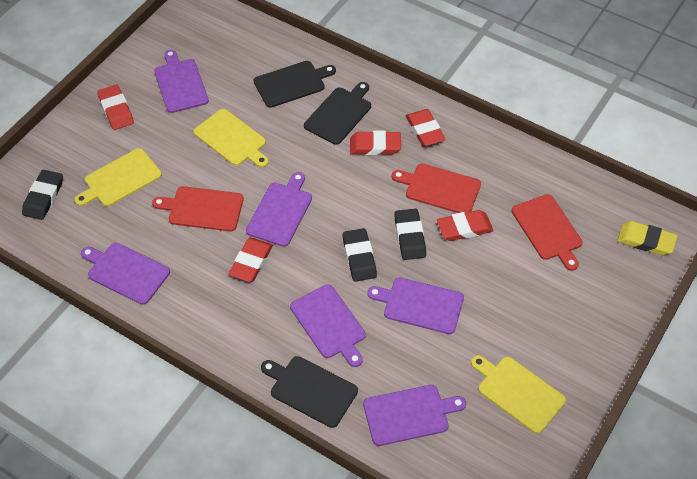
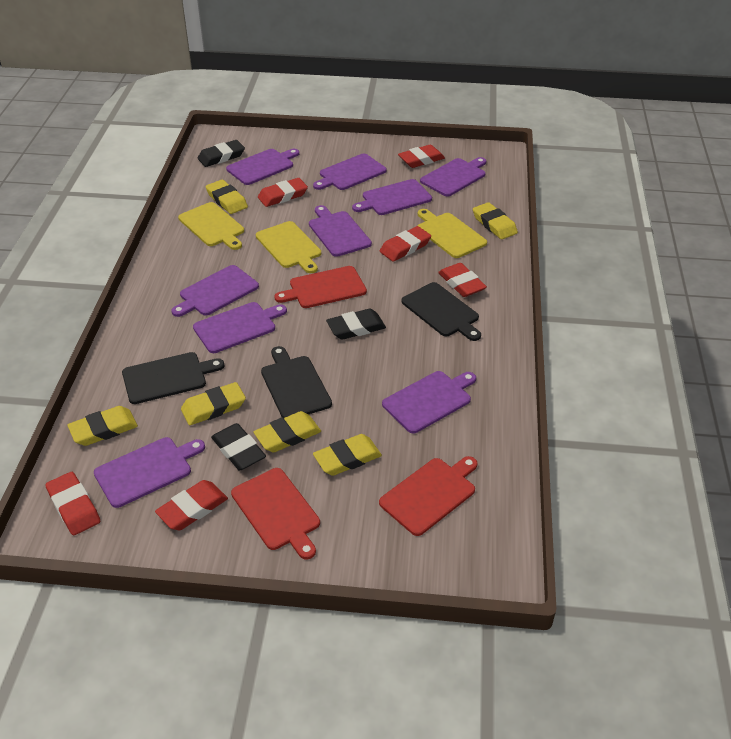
purple cutting board: [81,243,170,305] [154,50,209,113] [246,172,312,247] [290,284,366,367] [363,385,466,446] [367,277,464,334] = 6 -> [94,437,205,508] [171,265,259,317] [193,302,287,353] [226,149,299,185] [309,205,372,257] [313,154,387,190] [352,179,432,215] [382,371,476,433] [420,157,486,197] = 9
red eraser: [97,85,134,130] [228,238,273,282] [350,131,401,155] [406,109,446,146] [437,210,493,241] = 5 -> [45,472,100,535] [155,480,228,530] [258,178,308,207] [380,226,431,262] [398,145,445,168] [438,263,487,297] = 6
yellow eraser: [617,221,677,255] = 1 -> [67,406,138,446] [181,382,246,425] [206,180,248,214] [254,411,321,453] [313,434,382,476] [473,202,518,239] = 6

